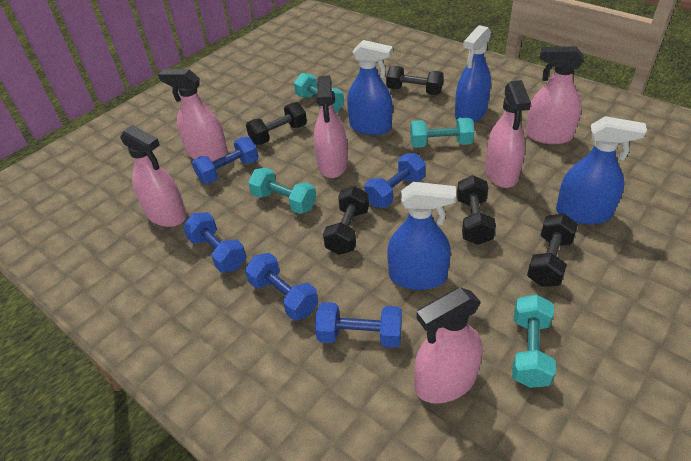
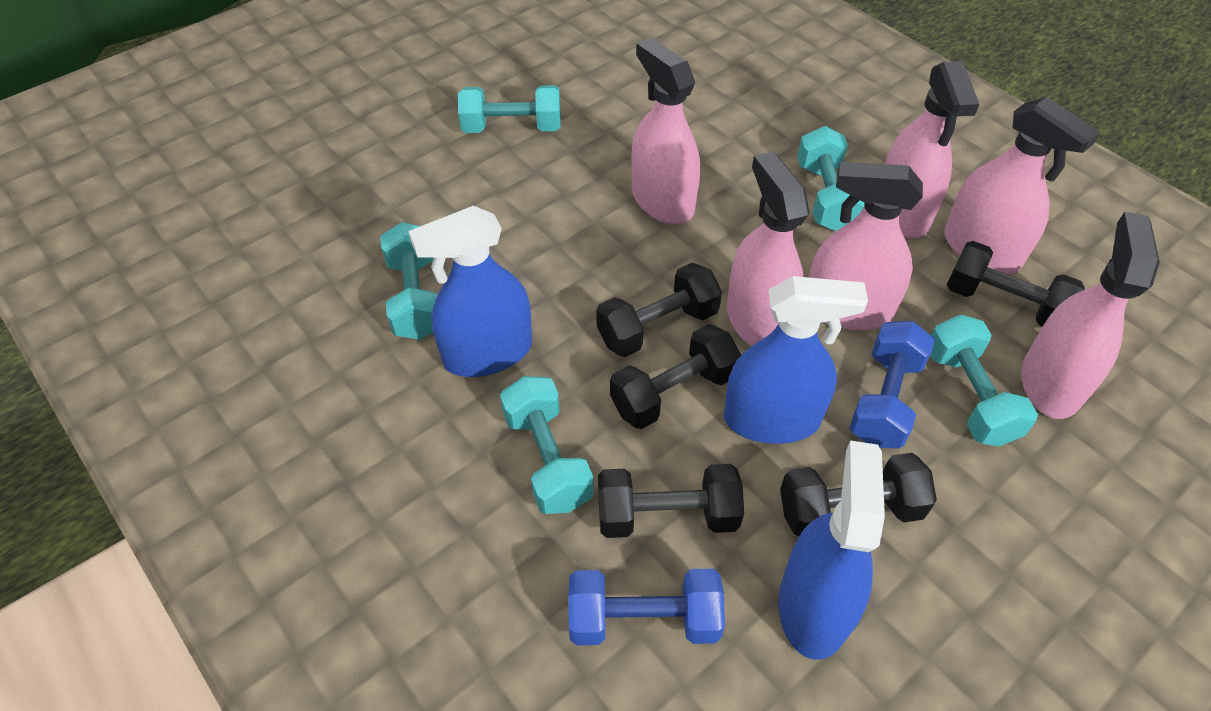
blue dumbbell: [183,212,246,273] [192,137,259,184] [245,253,318,321] [315,302,402,348] [364,153,426,208] = 5 -> [568,569,725,645] [849,321,935,448] = 2
blue spray bottle: [347,40,393,135] [387,182,456,290] [455,25,491,122] [556,116,647,224] = 4 -> [408,205,532,377] [724,276,868,444] [778,441,885,660] = 3
turquoise dumbbell: [248,168,316,214] [294,73,344,113] [410,117,474,148] [512,294,556,388] = 4 -> [380,222,437,340] [458,85,561,133] [500,376,594,514] [797,126,865,231] [931,314,1038,446] = 5

